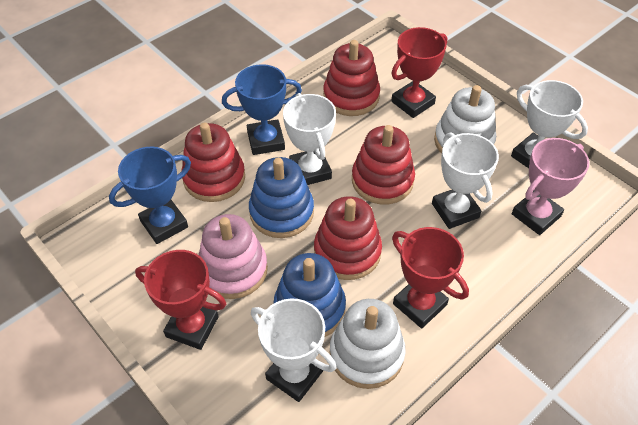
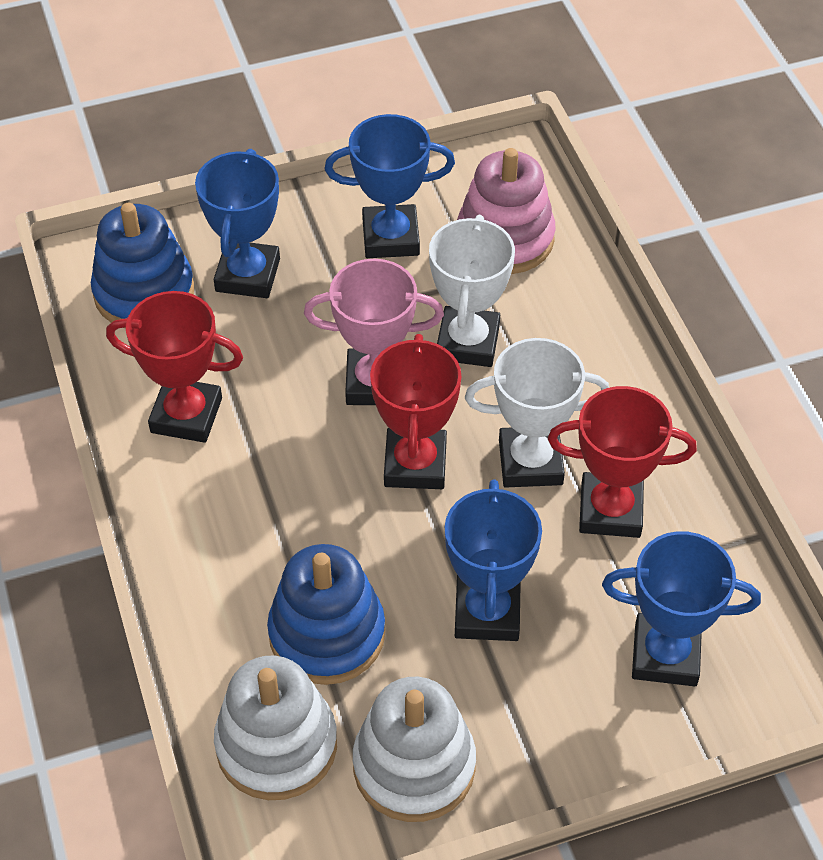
blue trophy: [109,147,191,244] [222,64,302,155] = 2 -> [195,149,280,298] [325,114,455,258] [445,479,542,641] [602,531,761,686] = 4
red stacking toy: [181,123,245,202] [314,196,382,280] [323,40,380,116] [352,125,415,205] = 4 -> none = 0
white trophy: [251,298,336,402] [283,93,336,185] [432,133,499,229] [511,80,588,168] = 4 -> [429,215,515,367] [465,338,609,488] = 2

